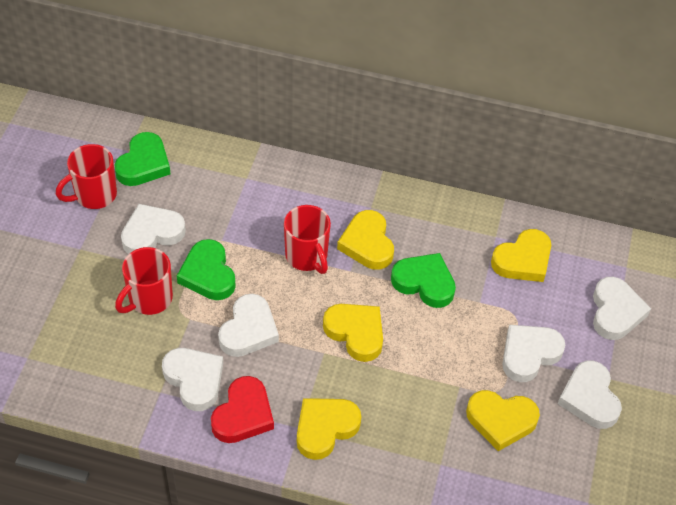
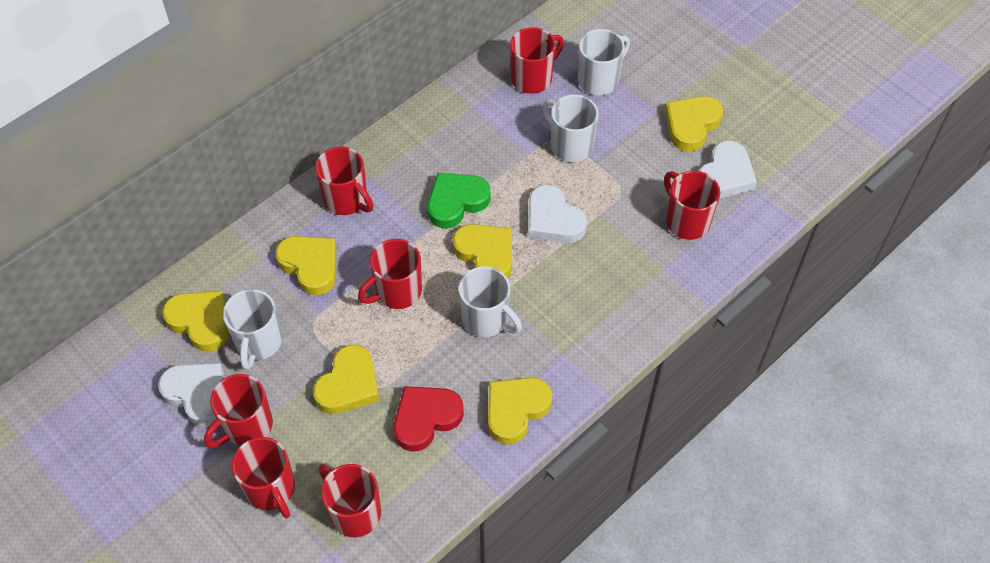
green heart: [114,132,171,186] [177,239,236,300] [391,253,456,308] = 3 -> [428,173,491,228] = 1
red mug: [56,144,117,209] [115,247,173,315] [284,205,331,274] = 3 -> [204,374,273,448] [232,437,295,518] [315,147,374,215] [318,464,381,537] [358,239,422,309] [510,27,564,94] [664,171,720,240] = 7
white heart: [121,204,186,254] [162,348,223,411] [218,294,279,357] [502,325,565,382] [558,361,622,429] [593,277,651,340] = 6 -> [158,363,224,427] [528,185,587,243] [699,141,757,199] = 3
white mug: none = 0 -> [223,289,282,370] [459,266,522,337] [542,94,599,162] [578,29,630,95] = 4
yellow heart: [297,398,361,460] [323,304,383,362] [337,210,394,270] [466,390,540,451] [491,229,551,282] = 5 -> [162,291,229,352] [275,236,336,295] [313,345,379,414] [453,224,512,278] [488,377,552,445] [665,96,723,152] = 6

